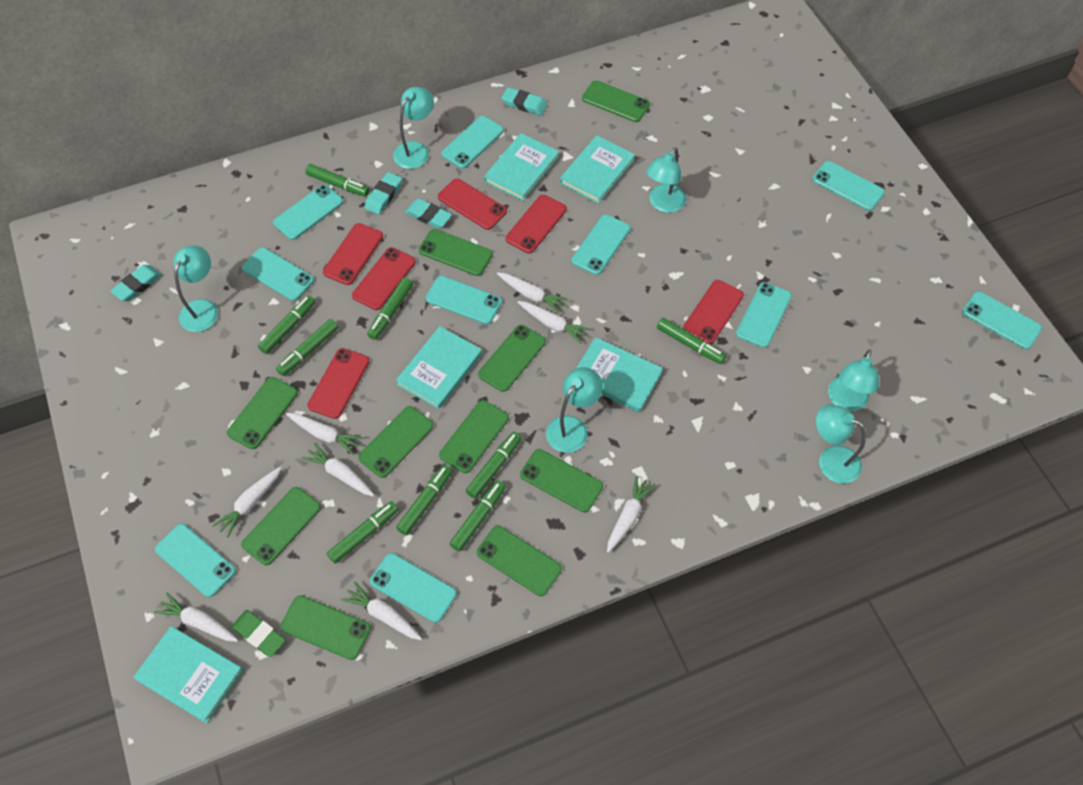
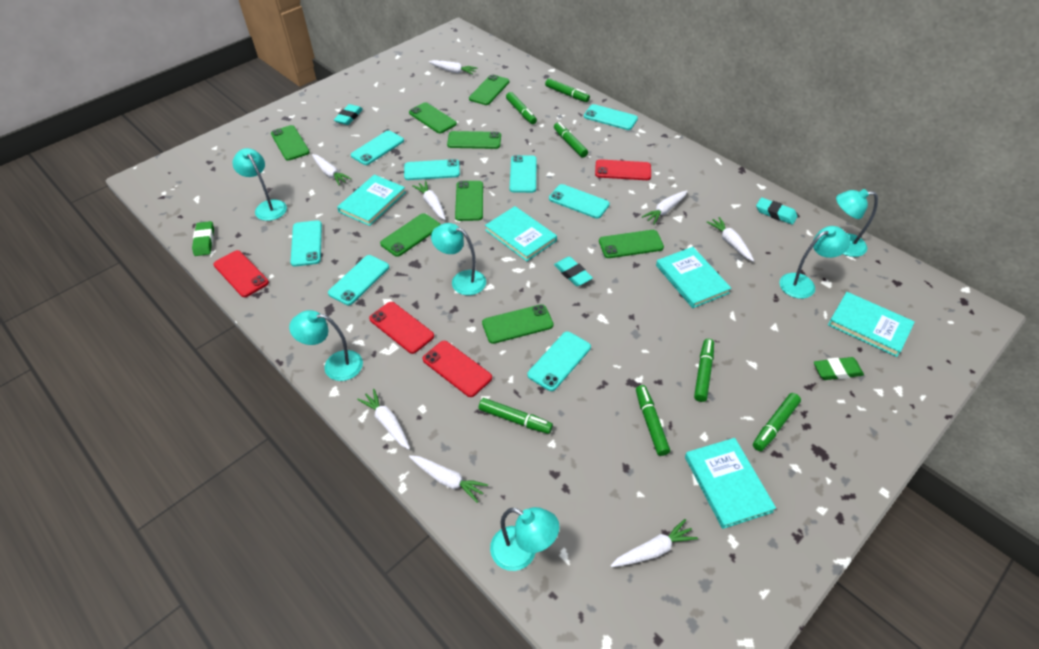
green eraser: [231,610,286,657] = 1 -> [192,221,214,256] [814,357,864,380] = 2
green marker: [258,295,315,354] [276,319,338,376] [305,164,370,197] [327,501,398,564] [367,278,413,340] [396,465,452,535] [450,480,506,552] [466,432,522,499] [657,318,726,364] = 9 -> [479,398,553,434] [506,92,537,124] [545,78,590,102] [554,122,588,158] [636,385,670,456] [694,339,714,402] [753,393,801,451] = 7
green phone: [227,377,298,449] [241,487,321,565] [280,595,371,660] [358,406,434,478] [419,229,493,276] [439,400,509,473] [477,526,562,596] [478,325,546,392] [520,449,603,512] [582,80,650,122] = 10 -> [271,125,310,161] [380,213,441,257] [409,102,457,133] [447,131,501,149] [455,181,483,221] [469,74,509,105] [482,304,554,344] [599,230,664,258] = 8
red phone: [307,348,370,419] [323,223,383,285] [352,247,416,310] [438,178,507,230] [506,195,567,254] [683,280,744,344] = 6 -> [213,250,269,297] [369,302,434,354] [423,341,492,397] [595,159,651,180] = 4
turquoise eraser: [110,265,162,301] [364,172,402,215] [405,198,452,229] [501,87,547,115] = 4 -> [334,104,363,125] [554,256,593,286] [756,197,798,225] = 3
turquoise phone: [155,524,236,597] [242,247,314,301] [273,185,343,240] [370,553,457,623] [426,276,502,325] [441,116,504,169] [571,214,630,275] [736,282,792,348] [812,161,885,211] [962,291,1042,349] = 10 -> [290,220,322,266] [328,255,389,305] [351,130,404,165] [404,159,460,180] [510,155,537,193] [527,332,591,391] [549,184,610,219] [584,104,638,130] = 8

